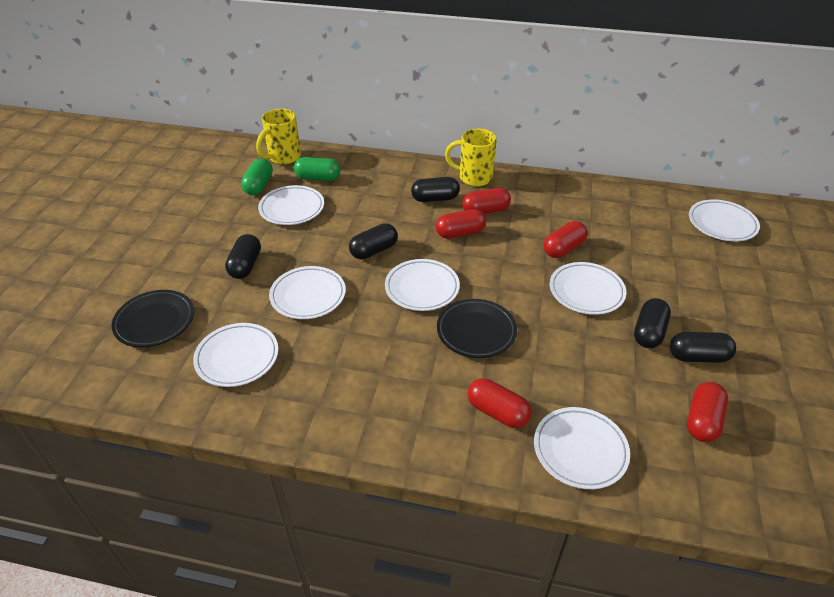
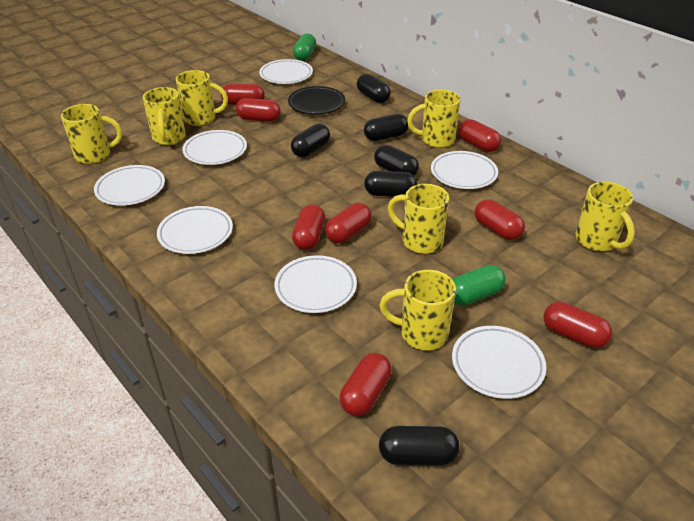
black capsule: [225,234,261,279] [349,223,398,260] [411,177,460,202] [634,298,671,348] [670,332,736,363] = 5 -> [291,124,330,157] [357,74,391,103] [364,114,408,141] [364,171,417,197] [374,145,419,176] [379,426,459,466] = 6
black plate: [112,290,194,347] [437,299,517,358] = 2 -> [288,86,345,115] = 1
red capsule: [436,209,486,239] [462,188,511,214] [468,378,532,428] [544,221,588,258] [687,382,728,442] = 5 -> [221,84,265,105] [236,98,281,122] [292,204,325,250] [325,203,372,244] [339,353,392,416] [459,119,501,152] [474,199,525,240] [543,302,612,348] = 8
yellow mug: [256,109,301,164] [445,129,497,187] = 2 -> [61,104,122,164] [143,87,186,145] [176,70,228,126] [379,270,456,350] [388,184,449,254] [407,90,461,148] [575,182,635,251] = 7

